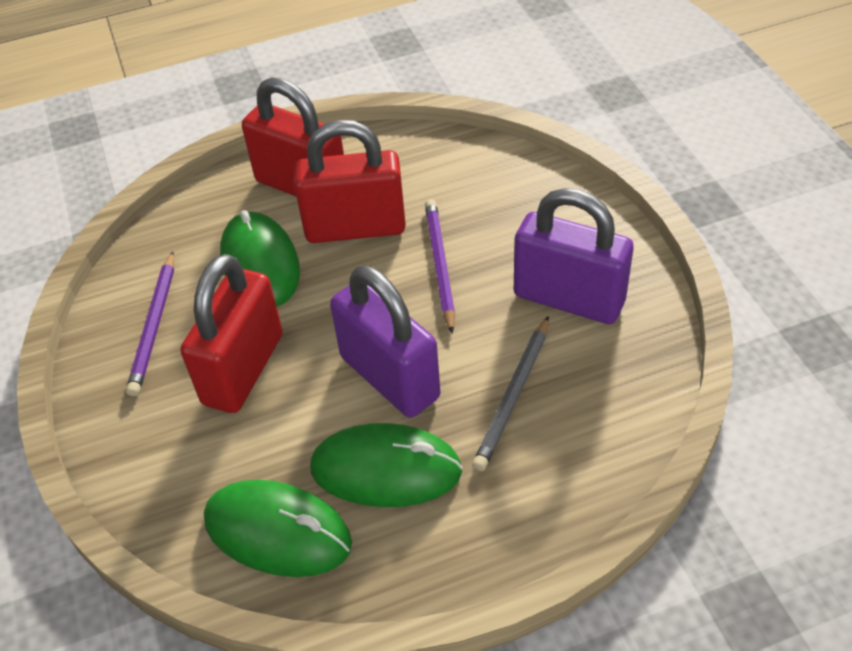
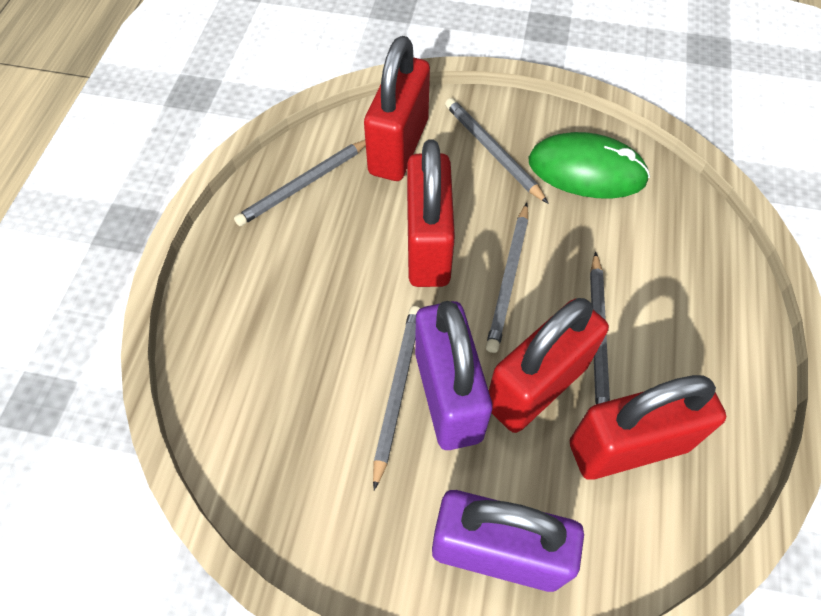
green mouse: [204,480,352,577] [220,210,300,307] [310,423,463,507] = 3 -> [528,132,650,199] = 1
grey pencil: [472,316,549,471] = 1 -> [234,140,366,226] [373,306,421,491] [445,98,549,204] [486,203,528,353] [590,252,610,405] = 5
purple pencil: [126,251,174,396] [425,199,455,334] = 2 -> none = 0
red padlock: [181,254,283,413] [242,77,344,196] [294,120,406,243] = 3 -> [364,36,430,181] [407,139,455,287] [489,298,609,433] [570,375,726,480] = 4

